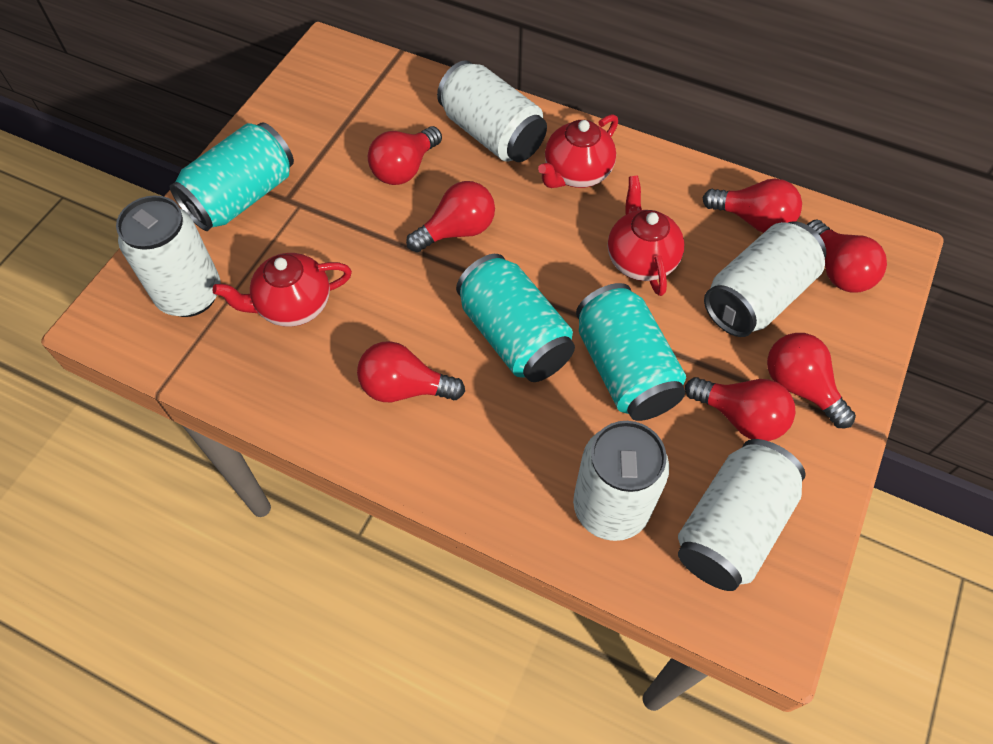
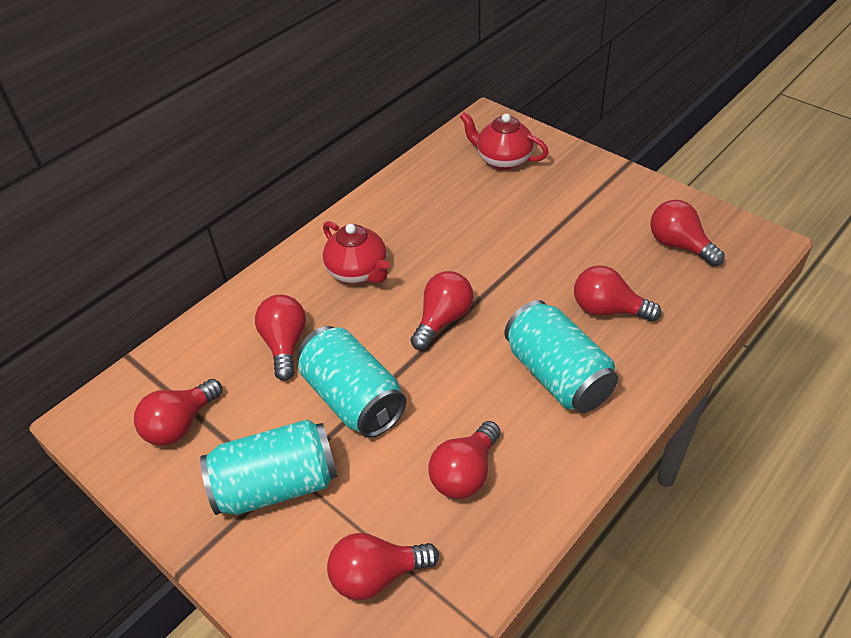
red teapot: [212,253,352,327] [538,114,618,188] [608,175,684,296] = 3 -> [323,221,390,284] [460,112,549,170] = 2
white can: [116,195,221,317] [437,60,547,162] [573,421,669,541] [678,439,806,591] [704,221,826,337] = 5 -> none = 0

